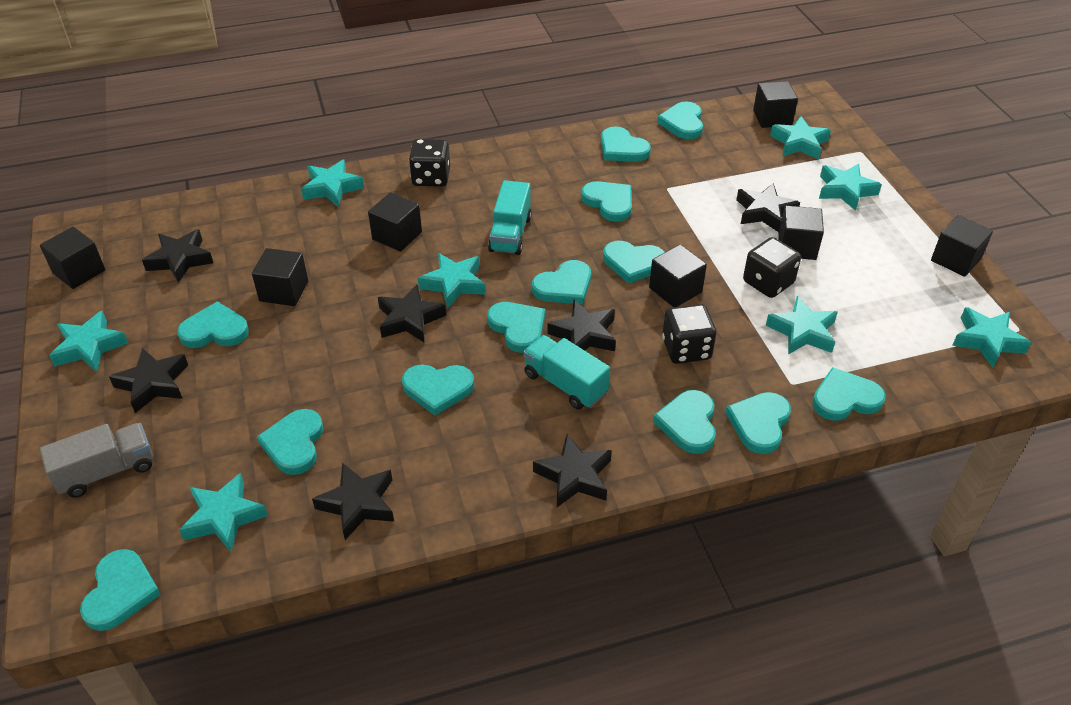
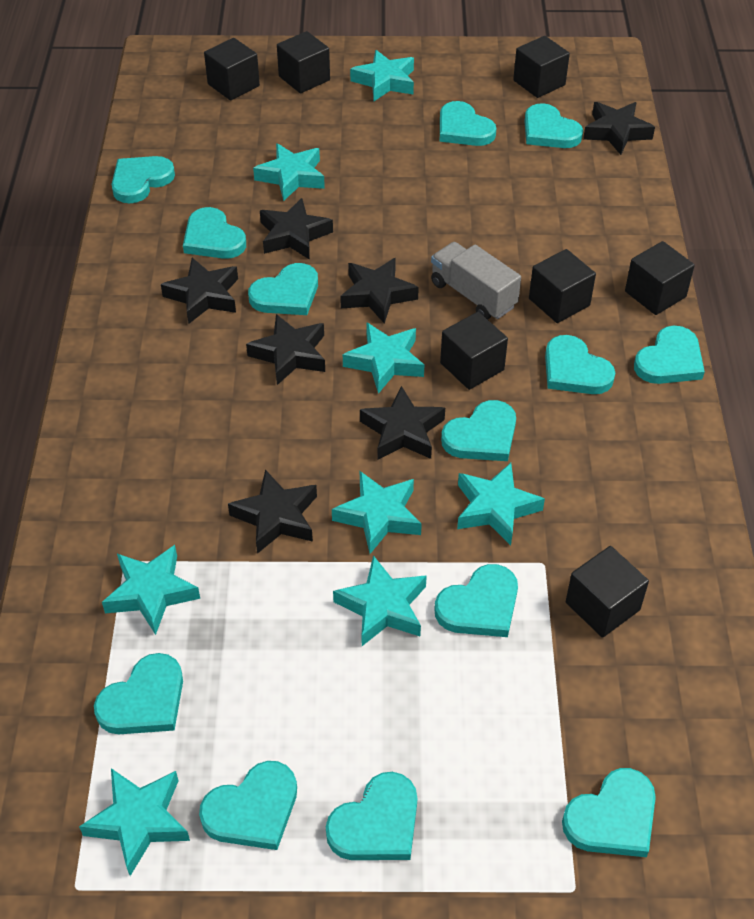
black dice: [409,139,450,187] [662,304,716,364] [743,237,801,298] = 3 -> none = 0
turquoise truck: [488,180,532,255] [523,335,610,409] = 2 -> none = 0

